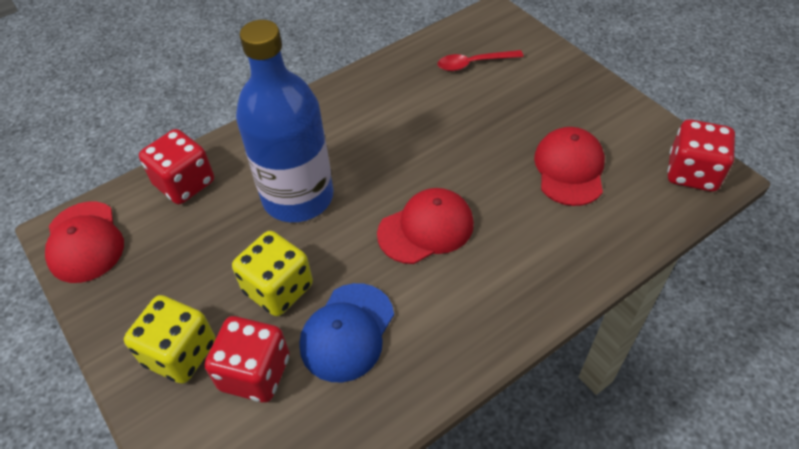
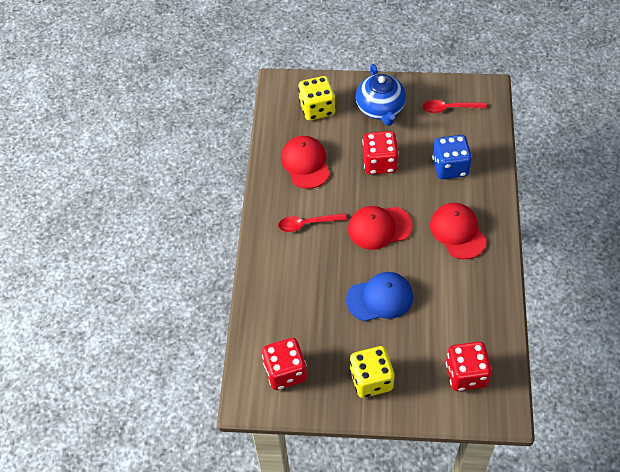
blue bottle: [236,20,333,222] = 1 -> none = 0
blue dice: none = 0 -> [432,135,472,179] = 1
blue teapot: none = 0 -> [356,64,406,126] = 1
red spoon: [438,50,524,71] = 1 -> [278,213,347,232] [423,100,487,113] = 2

